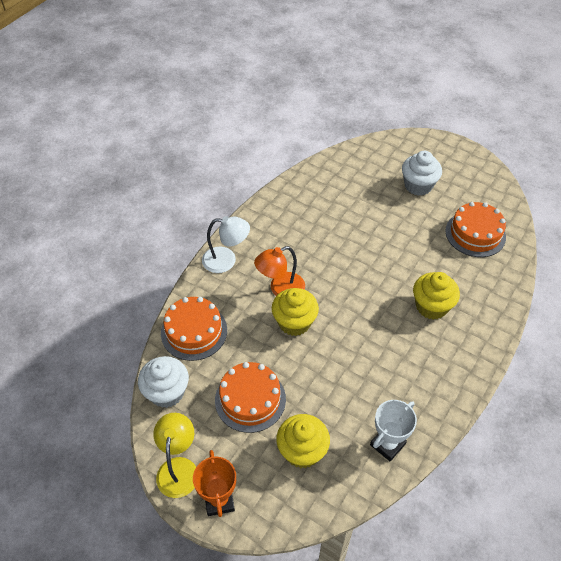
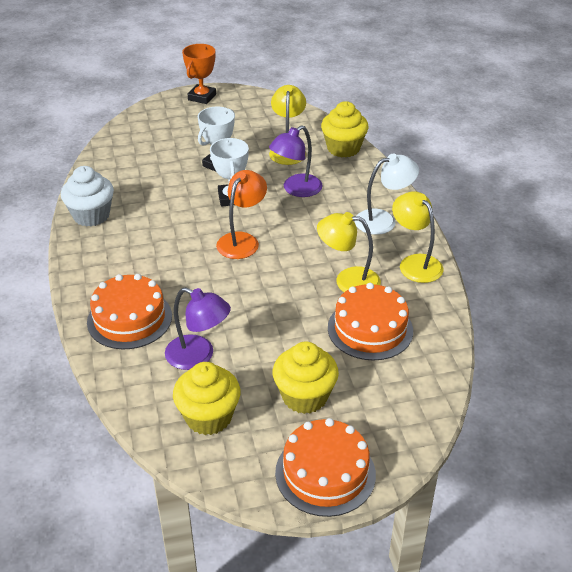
purple lamp: none = 0 -> [165,287,231,370] [269,125,323,197] = 2
white cupcake: [138,356,189,408] [402,151,442,196] = 2 -> [61,166,114,227] = 1
white trophy: [370,400,417,461] = 1 -> [198,107,235,172] [210,138,249,207] = 2
yellow lamp: [153,413,196,498] = 1 -> [269,85,306,165] [317,212,381,292] [392,191,444,283] = 3

